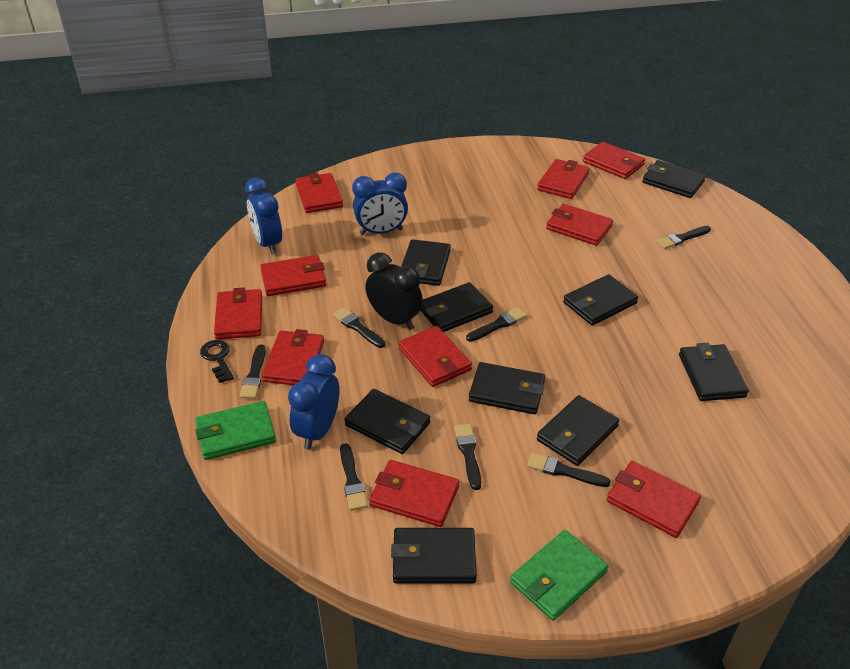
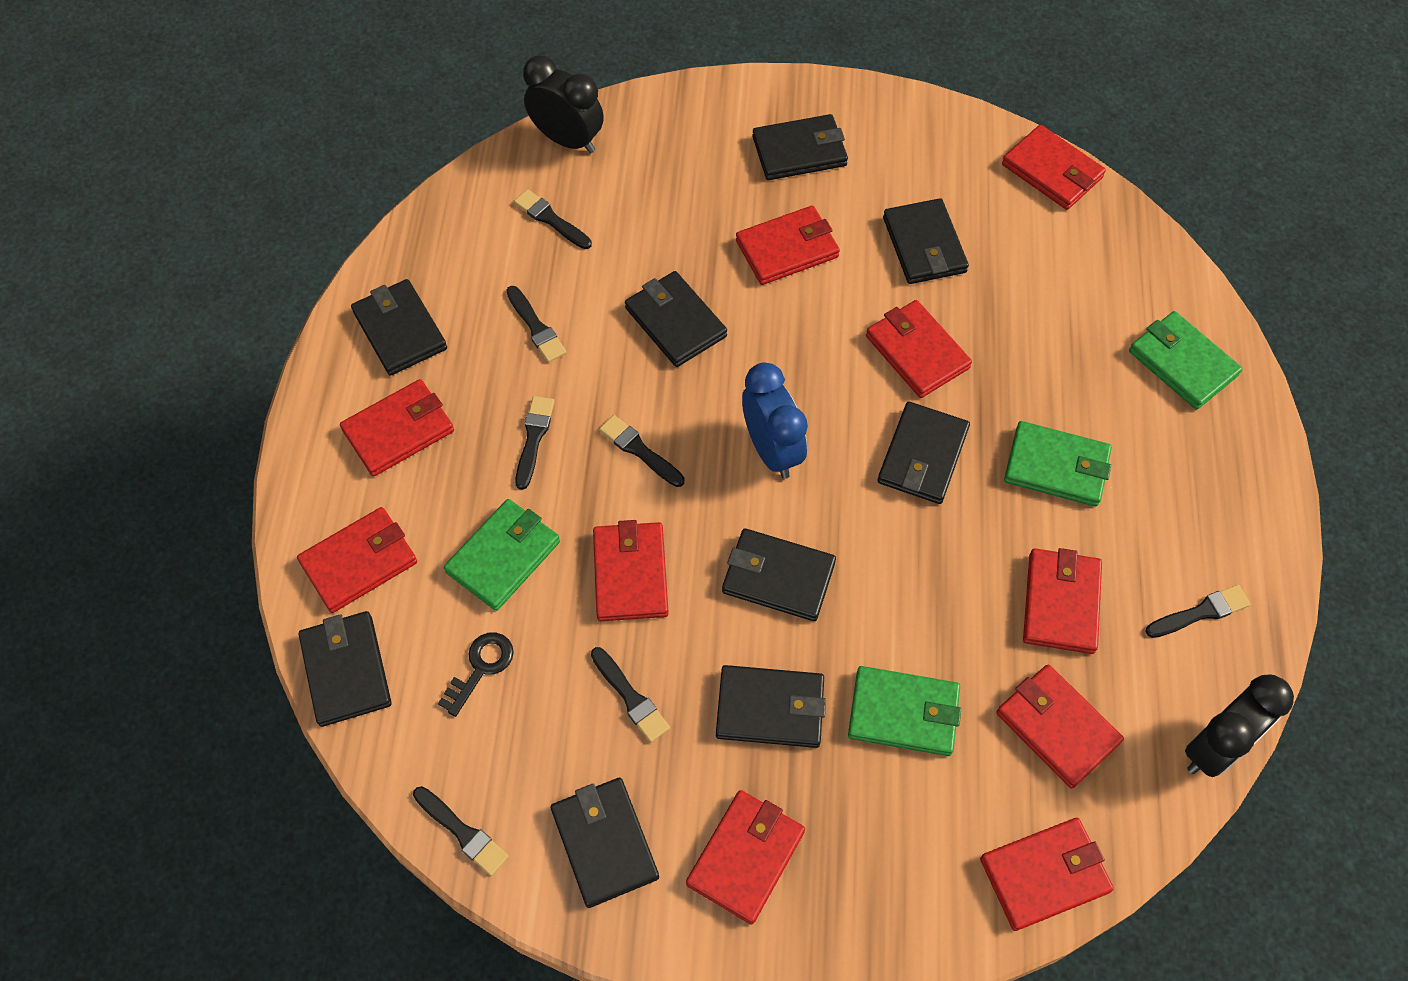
black clock: [365,252,423,330] = 1 -> [523,55,604,153] [1185,674,1294,777] = 2
blue clock: [245,178,282,255] [288,354,339,450] [352,172,408,235] = 3 -> [742,362,808,479] = 1
green wallet: [195,401,276,460] [510,530,609,621] = 2 -> [444,499,560,611] [848,666,961,756] [1004,421,1112,507] [1129,311,1242,410] = 4

